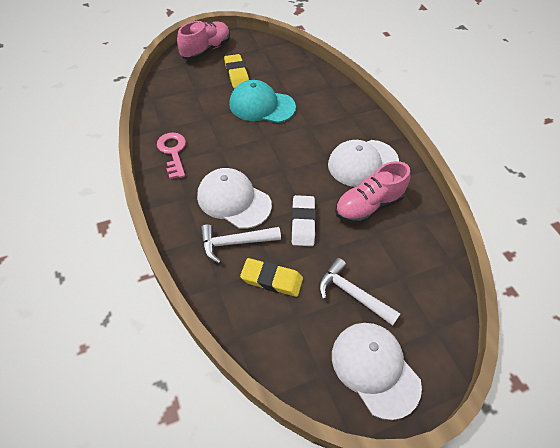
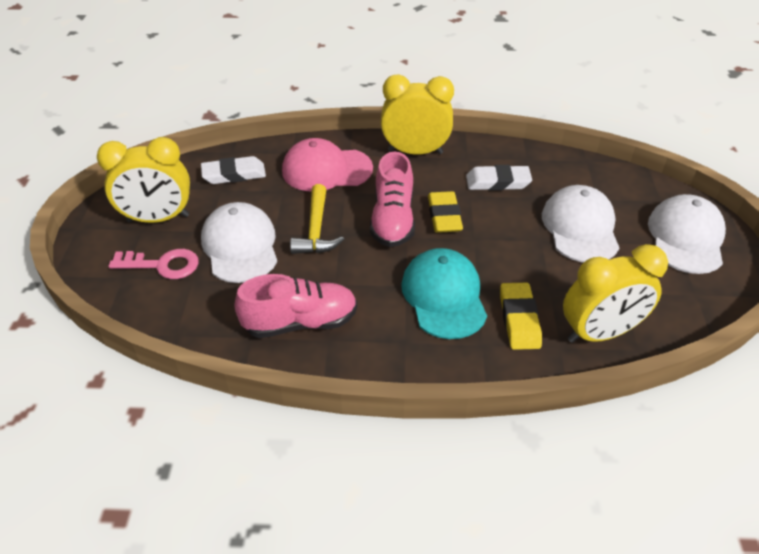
pink cap: none = 0 -> [282,138,373,191] = 1
white eraser: [291,195,316,246] = 1 -> [201,156,266,184] [466,165,532,191] = 2
white hammer: [200,224,281,264] [318,258,401,326] = 2 -> none = 0
yellow clock: none = 0 -> [97,137,190,223] [381,74,454,155] [563,244,668,343] = 3
yellow hammer: none = 0 -> [290,184,344,254] = 1

